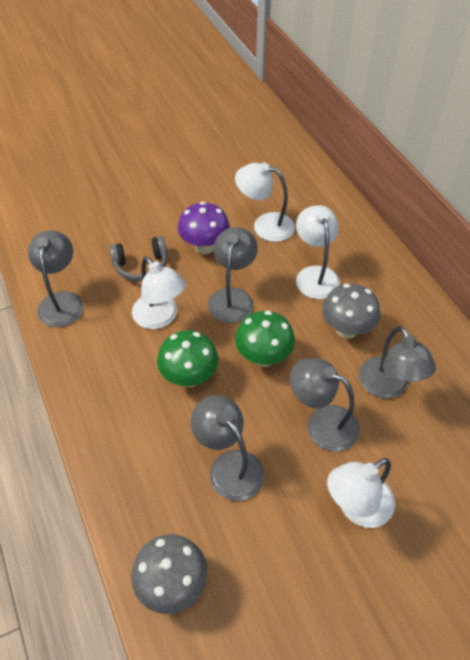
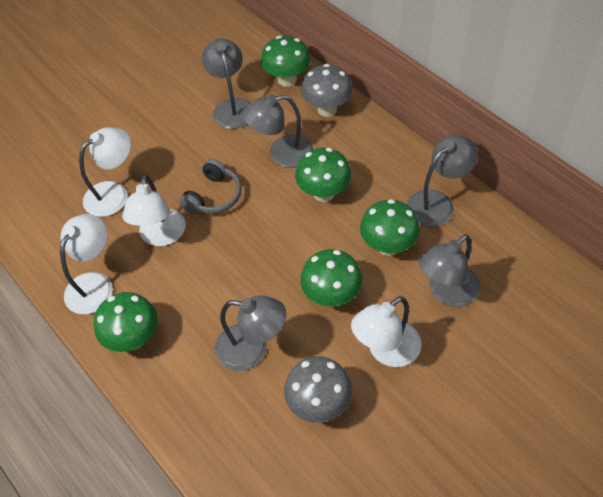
green mushroom: [157,330,218,387] [235,311,295,367] = 2 -> [94,292,158,352] [261,36,310,87] [295,148,352,202] [300,249,363,307] [360,199,420,256] = 5
purple mushroom: [178,202,230,254] = 1 -> none = 0

